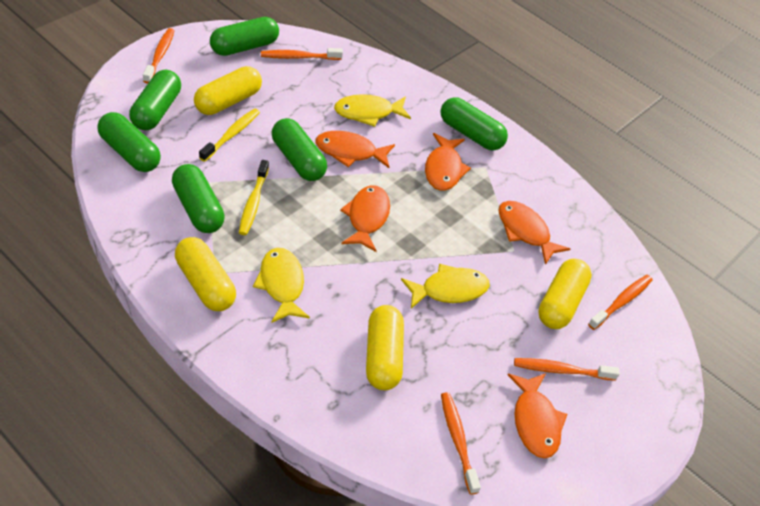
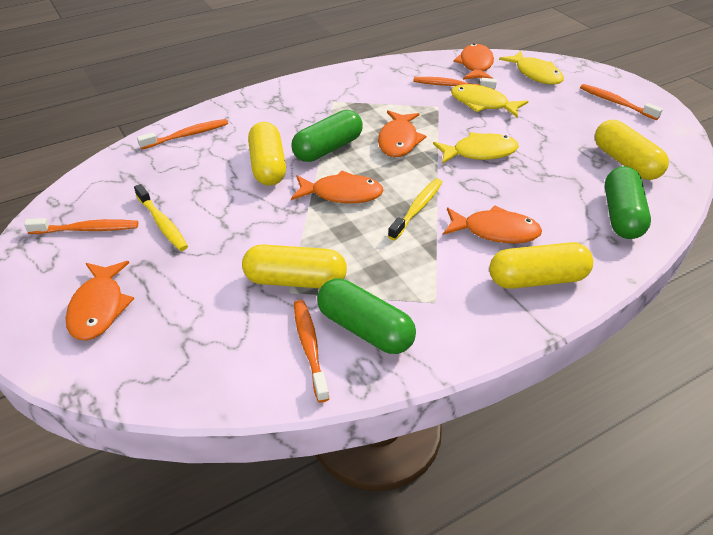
green capsule: [97,112,161,172] [129,70,181,130] [172,164,225,233] [210,17,279,56] [272,118,327,181] [441,97,508,151] = 6 -> [291,110,363,162] [317,278,416,354] [605,166,651,239] = 3

